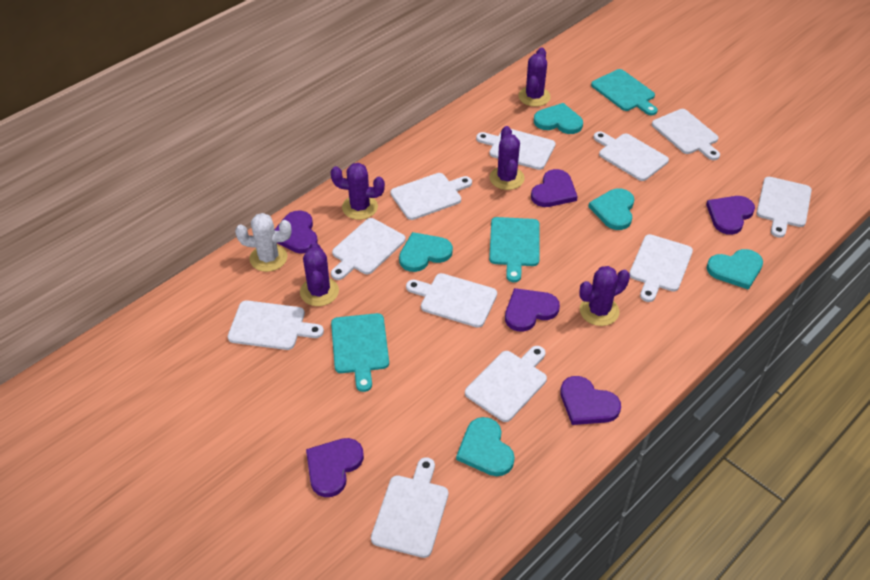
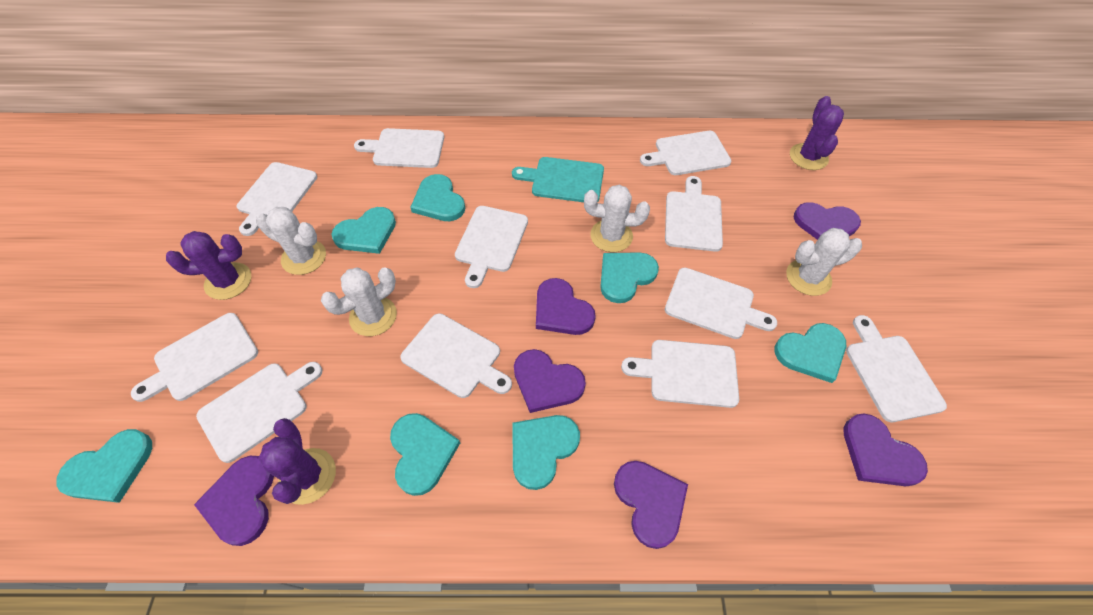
purple cactus: [300,242,339,306] [331,163,385,220] [490,126,524,190] [518,47,551,107] [579,266,630,326] = 5 -> [166,231,252,300] [258,418,336,505] [790,96,844,170] = 3
turquoise cutting board: [331,313,389,392] [489,217,540,282] [591,69,658,115] = 3 -> [512,157,604,202] = 1
turquoise heart: [399,232,453,272] [456,417,515,476] [534,103,583,134] [588,188,634,230] [707,249,763,290] = 5 -> [56,429,152,503] [331,207,396,254] [390,413,460,496] [410,174,465,221] [512,415,580,490] [600,252,659,303] [775,323,846,383] = 7
white cactus: [235,213,292,272] = 1 -> [256,207,326,275] [321,267,397,336] [584,185,650,252] [786,228,862,296] = 4

